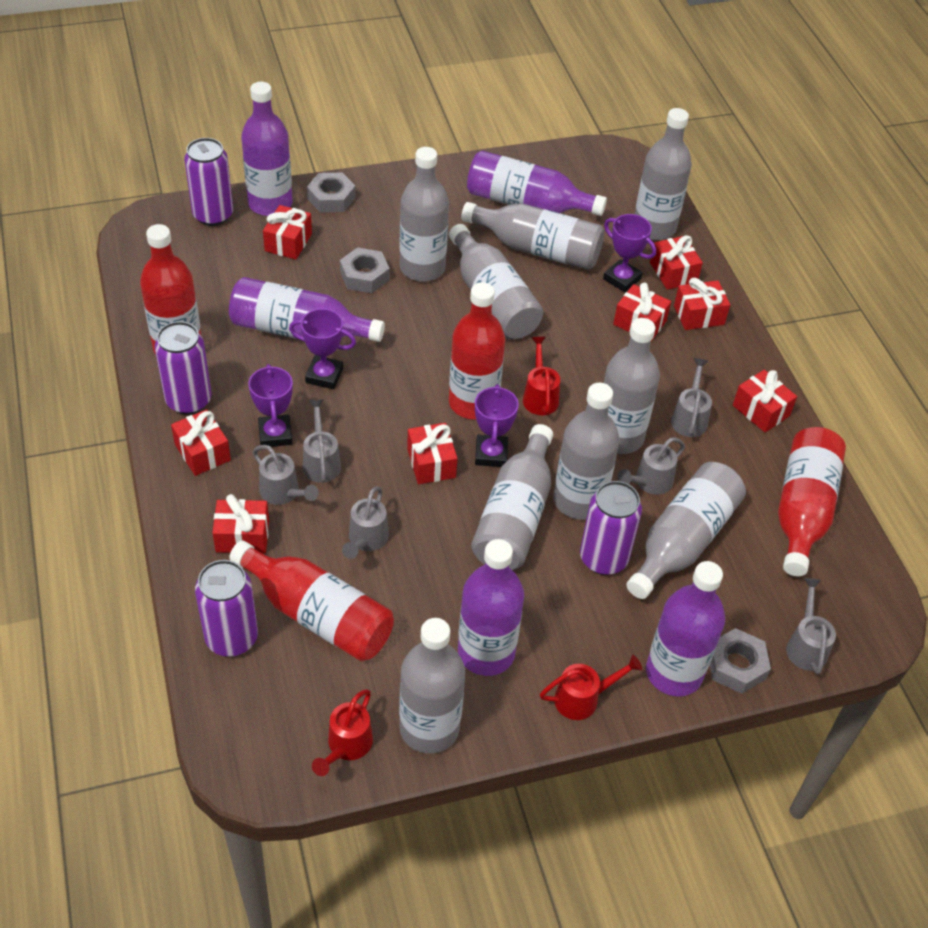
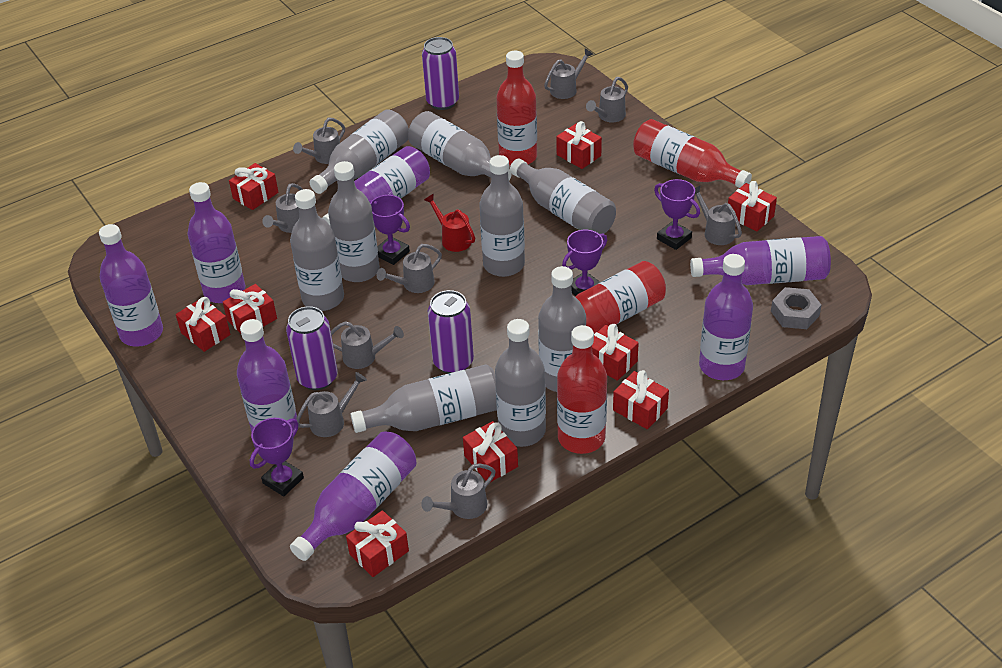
grey nut: [307,173,356,213] [340,248,390,293] [710,628,771,694] = 3 -> [771,287,821,329] = 1
grey watering can: [253,445,319,505] [303,399,341,483] [342,486,389,559] [617,437,685,495] [671,358,712,437] [786,578,836,674] = 6 -> [262,183,303,233] [293,118,345,164] [296,372,367,437] [331,321,404,369] [377,244,442,293] [421,463,496,519] [544,49,593,99] [586,77,628,122] [695,185,742,245] = 9
purple bottle: [229,277,385,342] [241,82,293,216] [458,539,524,676] [467,150,607,216] [646,561,725,696] = 5 -> [99,224,163,347] [188,182,245,303] [237,319,298,433] [290,431,416,561] [323,146,430,225] [690,236,831,285] [699,254,753,380] = 7
purple can: [155,321,211,415] [184,138,233,226] [195,560,258,657] [580,481,642,575] = 4 -> [286,306,338,390] [422,37,459,110] [428,290,474,374] = 3
red gift: [171,409,231,476] [212,494,269,553] [263,205,312,260] [407,423,458,484] [613,283,671,341] [650,235,703,290] [674,278,730,330] [733,370,797,432] = 8 -> [176,297,230,352] [223,284,277,334] [229,163,278,210] [346,510,409,577] [463,421,518,482] [556,121,602,169] [592,324,639,381] [613,370,669,429] [728,181,777,231] = 9
red watering can: [312,689,373,776] [523,337,560,415] [540,655,642,720] = 3 -> [424,194,475,252] = 1

